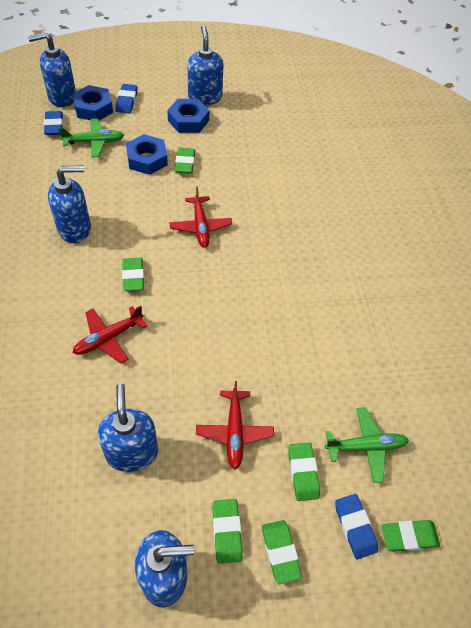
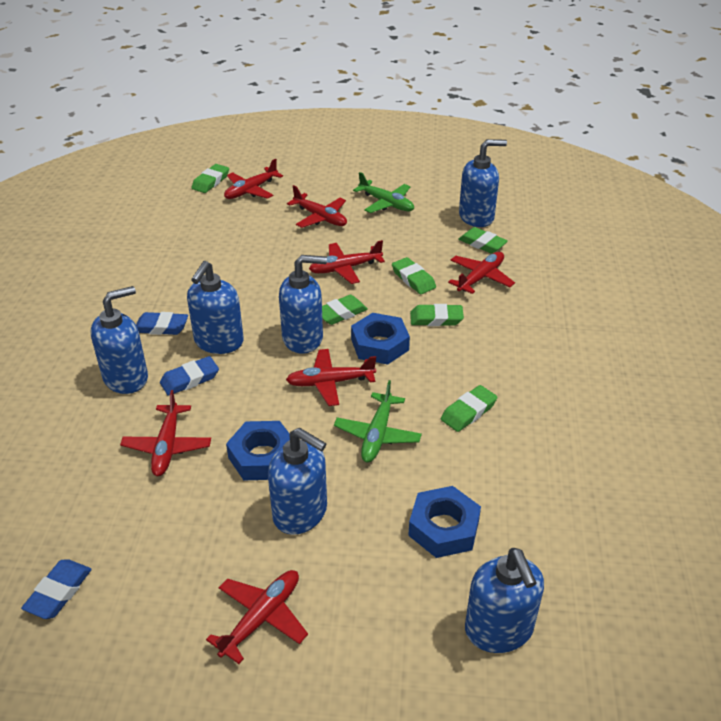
blue soap dispenser: [28,32,76,107] [48,165,91,243] [98,383,158,472] [135,530,194,607] [188,25,223,105] = 5 -> [91,286,148,394] [187,261,244,354] [268,428,327,535] [279,255,327,354] [459,139,507,227] [465,548,544,653] = 6
red plane: [73,306,147,364] [169,186,232,248] [196,381,274,469] = 3 -> [120,390,211,476] [206,570,308,664] [224,159,283,199] [286,349,376,406] [287,185,347,228] [309,240,385,284] [448,252,515,294] = 7

